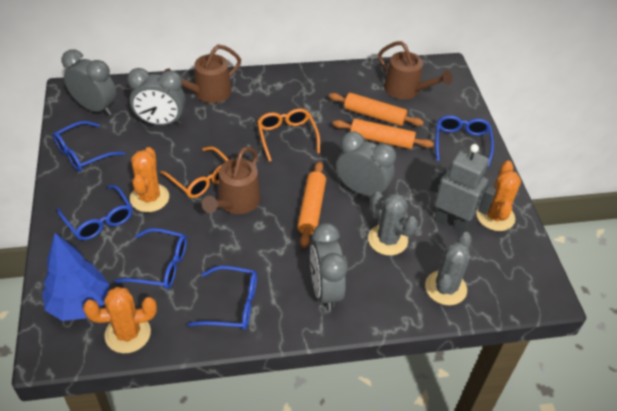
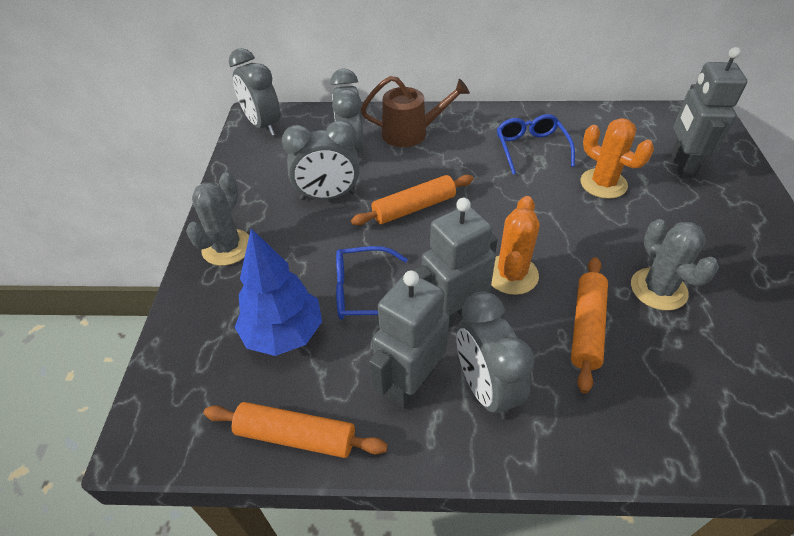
blue glasses: [53,121,125,172] [57,185,133,240] [114,228,187,289] [188,266,257,330] [436,115,494,167] = 5 -> [336,246,408,320] [497,114,575,175] = 2
brown watering can: [163,45,241,103] [202,147,260,214] [378,41,452,99] = 3 -> [361,76,470,147] = 1
grey robot: [430,144,497,233] = 1 -> [369,271,449,409] [413,198,498,328] [671,47,747,178] = 3
orange cactus: [83,287,157,353] [130,147,169,212] [476,161,521,231] = 3 -> [491,196,540,295] [580,118,654,199] = 2
orange glasses: [160,147,229,198] [257,109,320,162] = 2 -> none = 0

